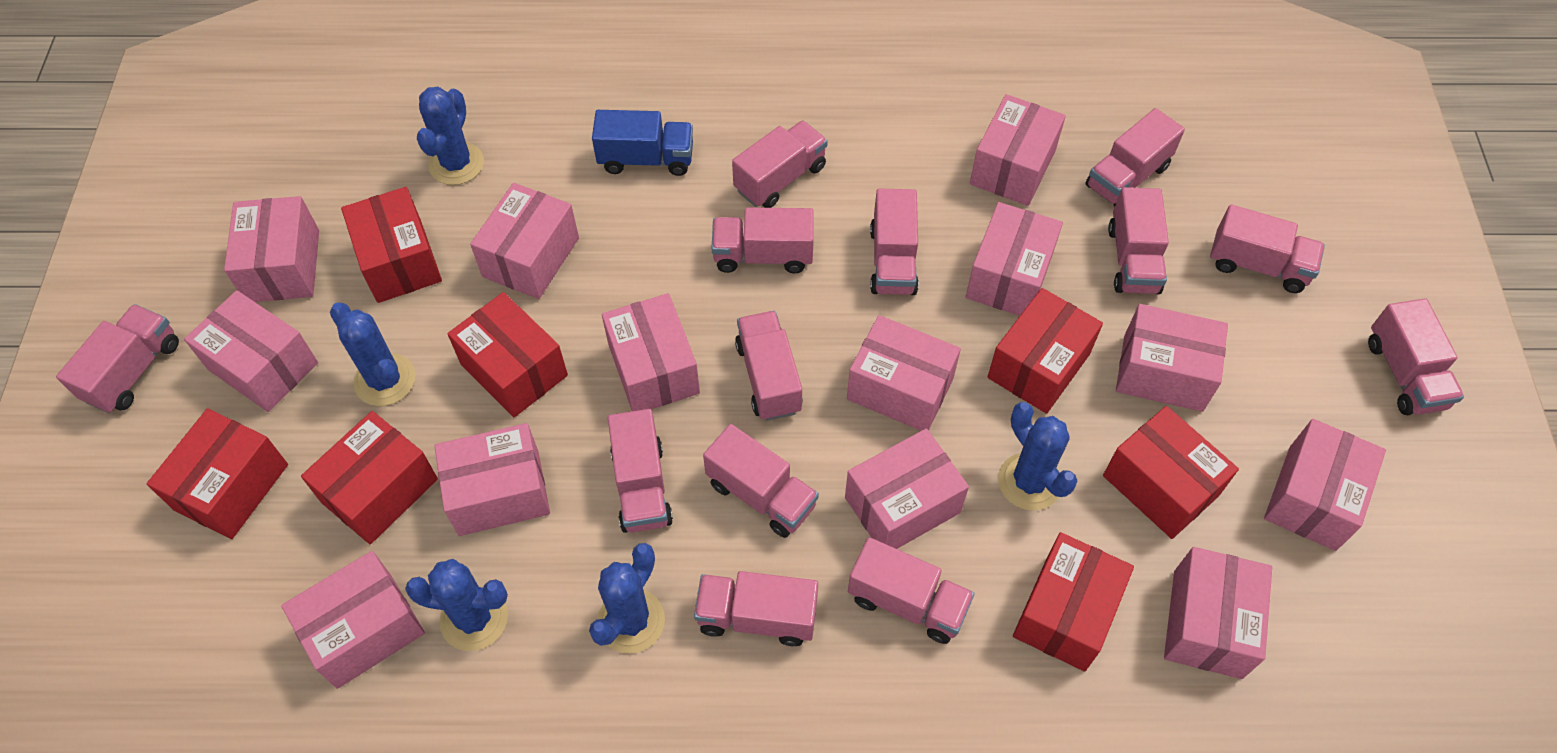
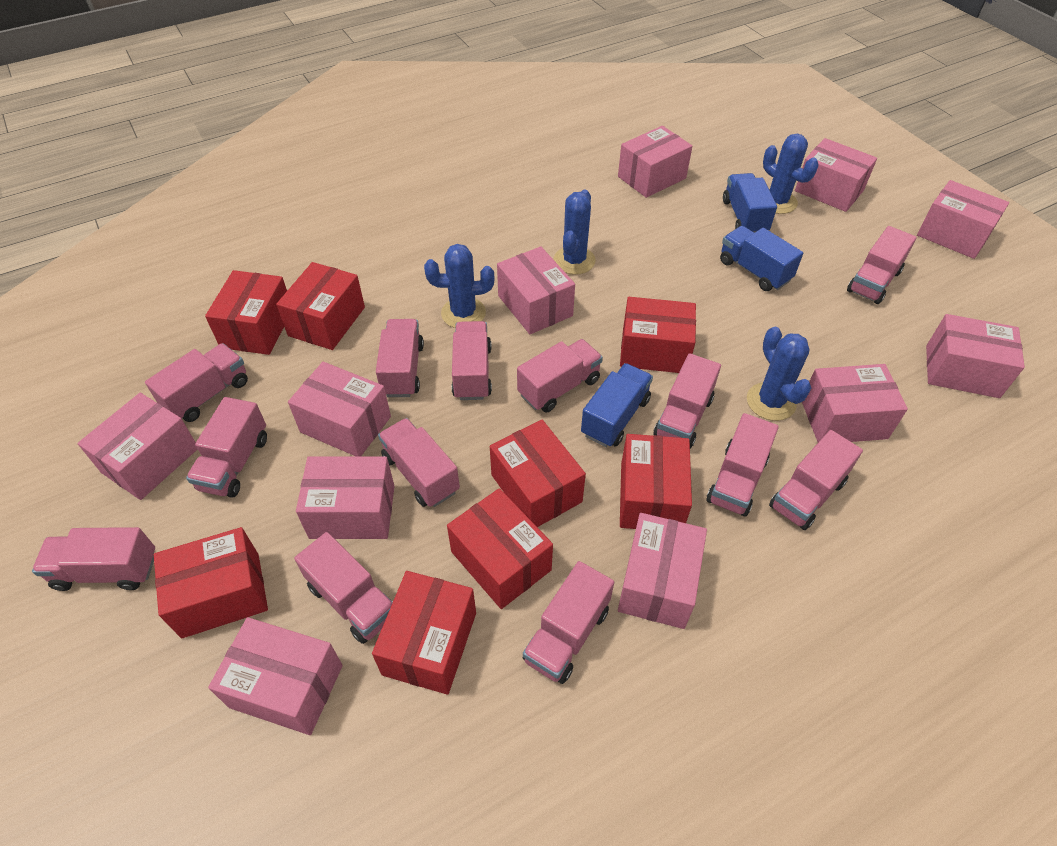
blue cactus: [330,303,415,406] [405,559,508,651] [417,86,484,185] [589,543,665,654] [998,402,1078,511] = 5 -> [424,244,494,328] [553,190,596,275] [747,327,811,421] [763,134,818,214] = 4
blue truck: [592,110,693,176] = 1 -> [581,363,653,447] [720,226,803,291] [723,173,777,233] = 3
pink box: [184,290,318,412] [224,196,319,302] [281,551,425,689] [434,423,550,536] [470,183,579,299] [602,293,700,411] [845,428,969,549] [847,315,961,431] [966,202,1063,316] [970,94,1066,206] [1116,304,1228,412] [1164,547,1272,679] [1264,419,1386,551] = 13 -> [77,393,198,500] [208,617,343,735] [288,362,391,457] [296,456,394,539] [497,246,575,334] [618,126,692,198] [618,513,707,629] [795,138,877,212] [802,364,908,442] [917,180,1009,259] [926,314,1025,398] = 11
red box: [147,409,288,539] [301,411,438,544] [341,187,442,303] [447,292,568,418] [987,288,1103,414] [1013,532,1134,672] [1103,406,1239,539] = 7 -> [154,527,268,638] [205,270,287,355] [276,262,365,350] [372,571,476,695] [447,488,553,609] [490,420,586,527] [620,297,696,373] [620,434,692,529] = 8

